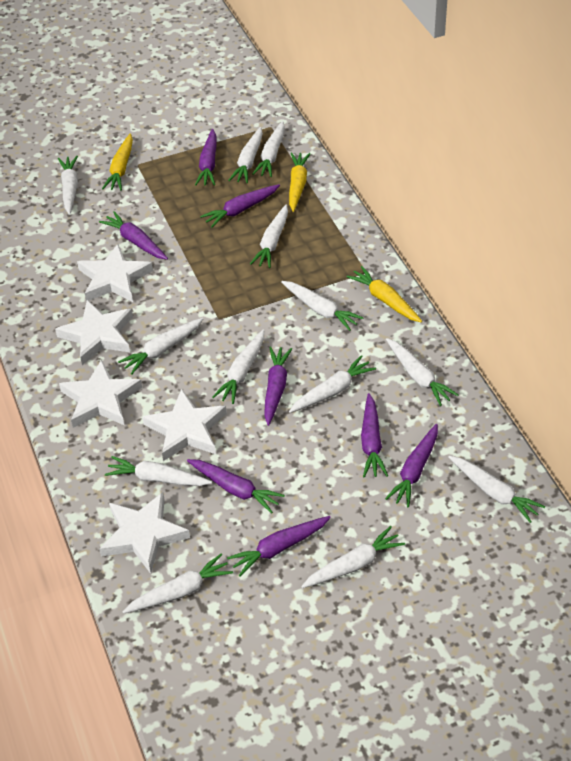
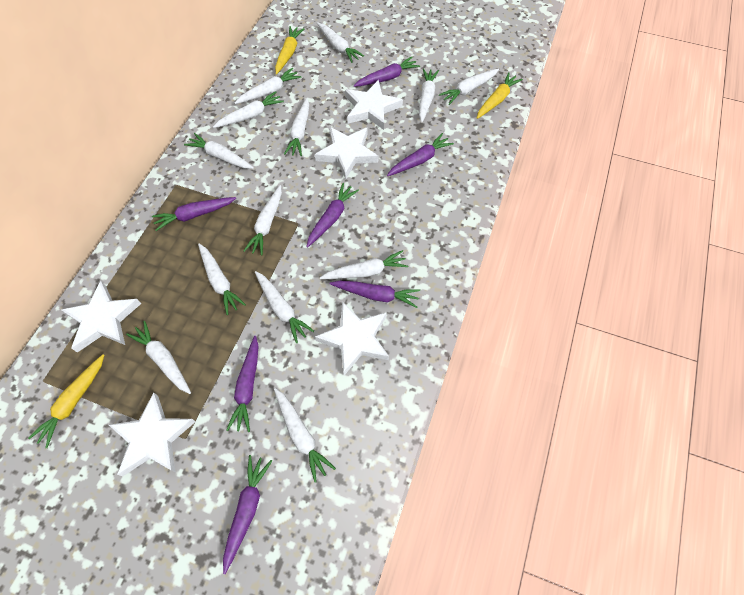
purple carrot: [99,211,168,260] [187,459,285,514] [195,129,217,186] [200,184,280,228] [227,516,331,577] [264,347,292,426] [361,393,388,478] [385,424,438,507] = 8 -> [152,197,236,231] [223,455,272,574] [226,336,259,432] [306,183,359,248] [330,280,420,308] [354,57,420,87] [387,133,454,176] = 7

